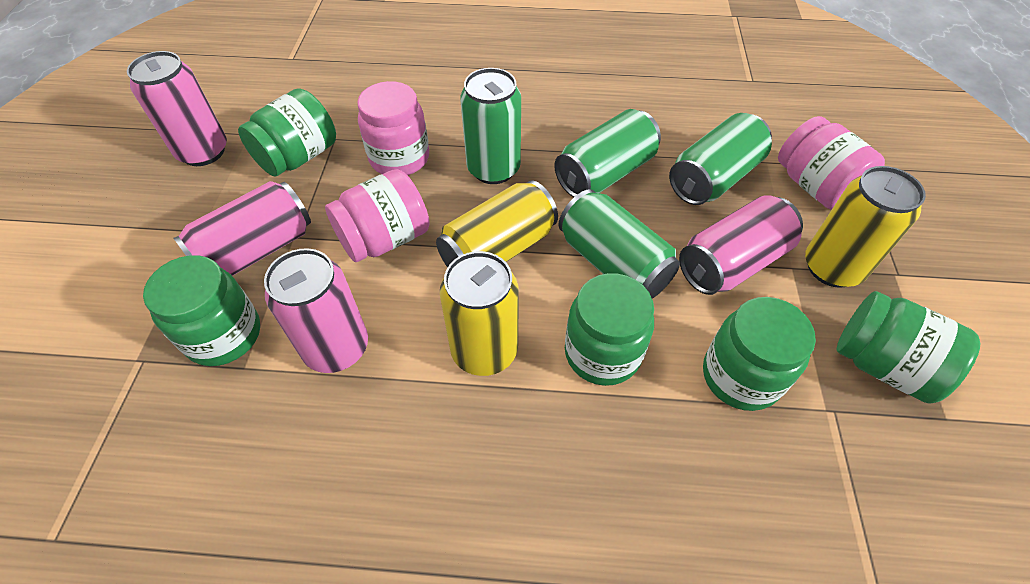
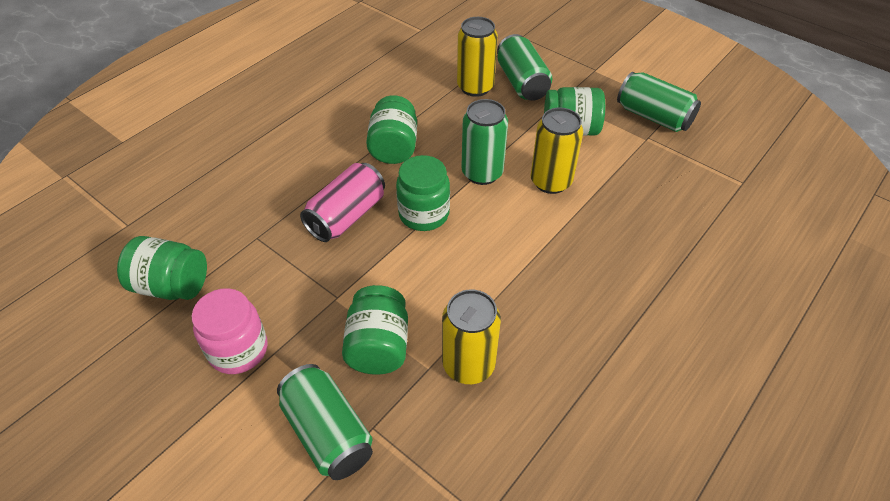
pink can: [127,51,227,166] [174,181,311,276] [264,248,368,373] [679,195,803,295] = 4 -> [300,163,385,242] = 1
pink jar: [325,169,430,262] [357,81,429,175] [778,116,885,210] = 3 -> [192,288,268,374] = 1

